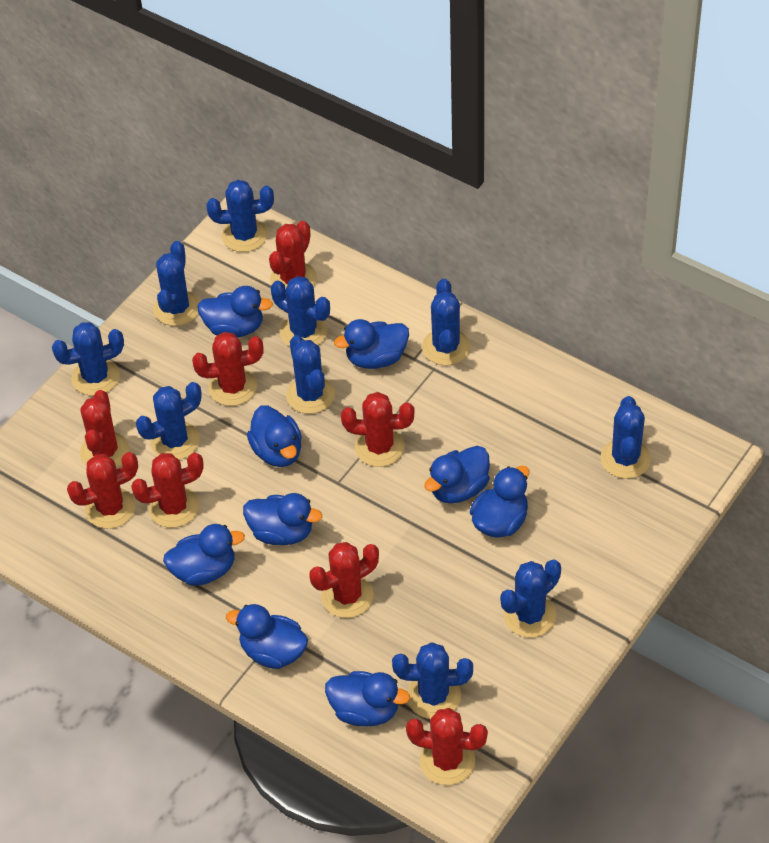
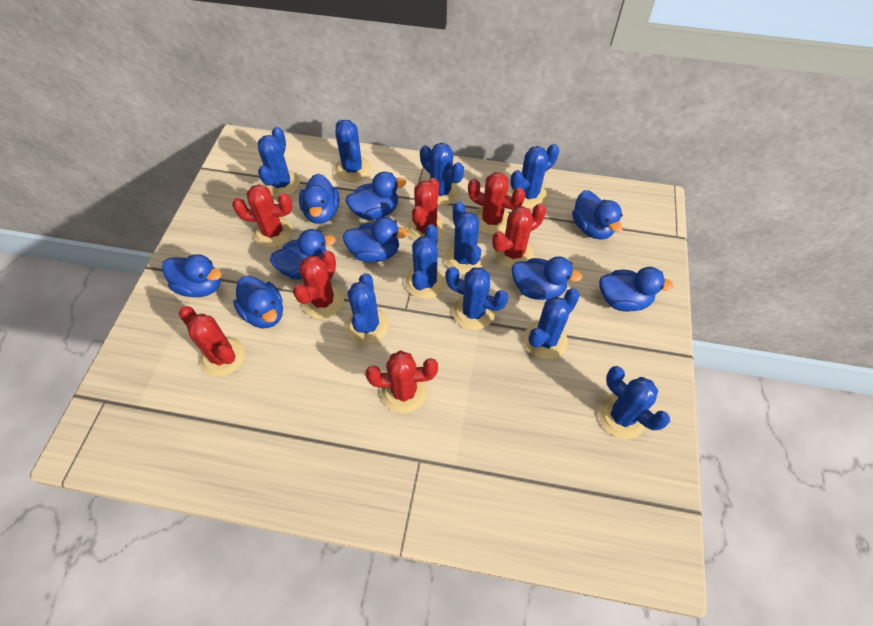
red cactus: [67,452,138,529] [80,390,129,468] [131,453,204,528] [192,332,264,406] [269,221,317,290] [309,542,379,618] [341,392,415,467] [406,708,488,785] = 8 -> [179,306,245,377] [232,184,293,248] [293,250,344,319] [366,350,438,413] [407,178,446,241] [468,172,525,235] [492,203,546,269] = 7

